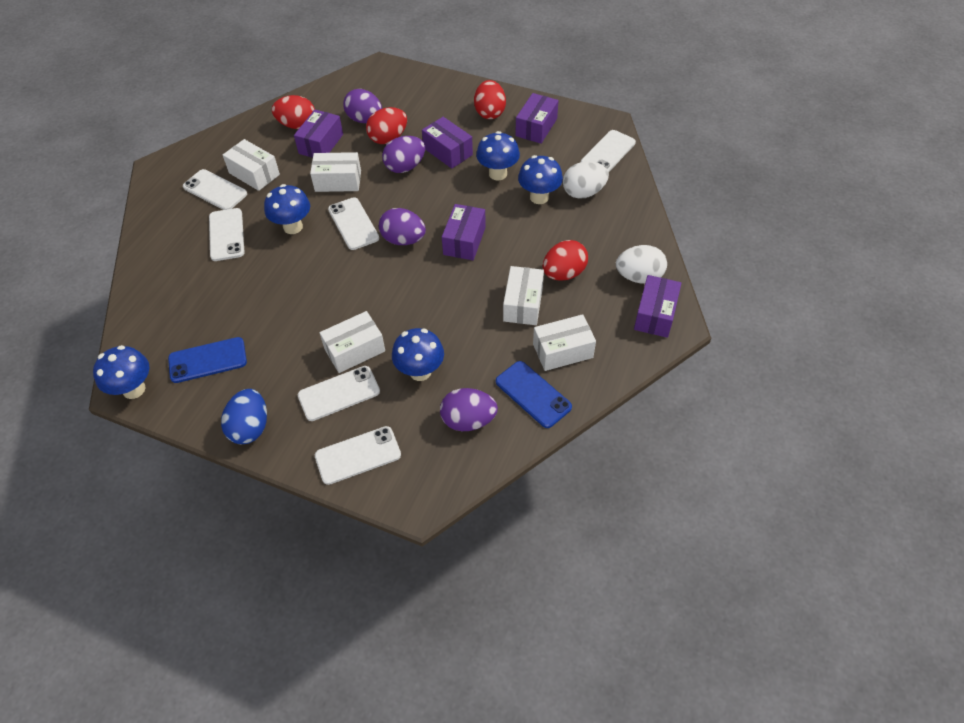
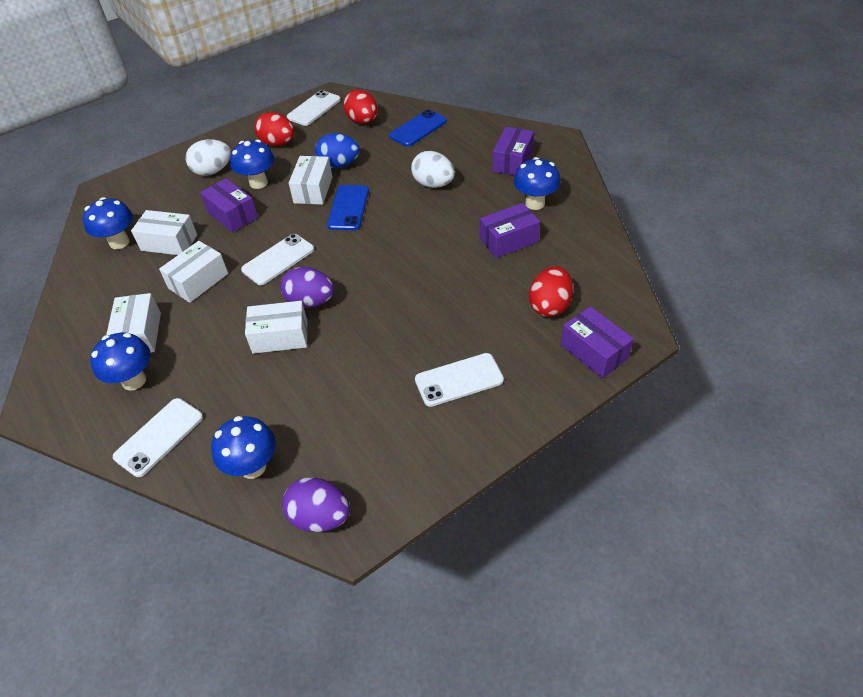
purple box: [294,110,343,158] [422,117,473,169] [442,204,486,260] [515,93,559,144] [634,275,681,338] = 5 -> [200,178,258,232] [480,203,540,258] [492,127,534,176] [561,306,634,378] = 4
purple egg: [343,89,382,123] [379,208,426,245] [382,136,425,173] [440,388,498,431] = 4 -> [281,267,334,308] [282,477,350,532] = 2
red egg: [272,95,315,129] [366,107,407,144] [474,80,506,119] [543,240,588,281] = 4 -> [254,112,295,146] [343,89,378,124] [529,266,573,317] = 3
white phone: [183,169,247,210] [209,208,245,261] [298,366,380,421] [315,426,401,485] [328,197,379,250] [581,130,636,172] = 6 -> [113,398,203,477] [241,234,314,285] [287,90,341,126] [415,353,504,407] = 4

